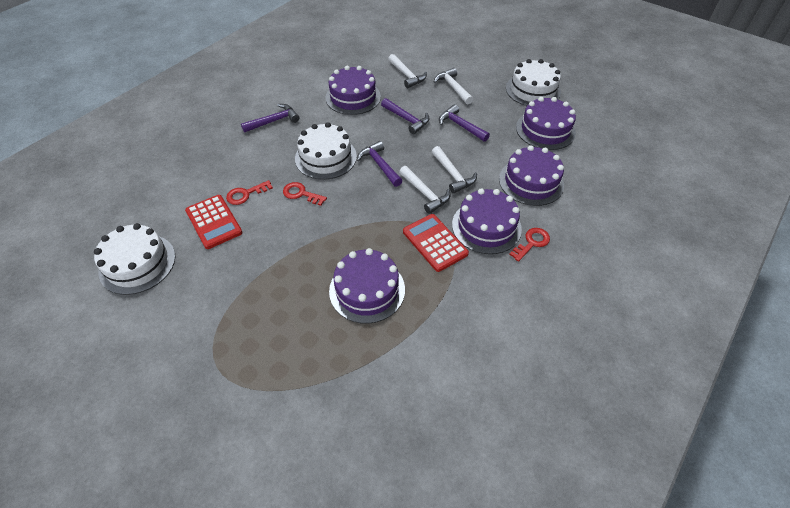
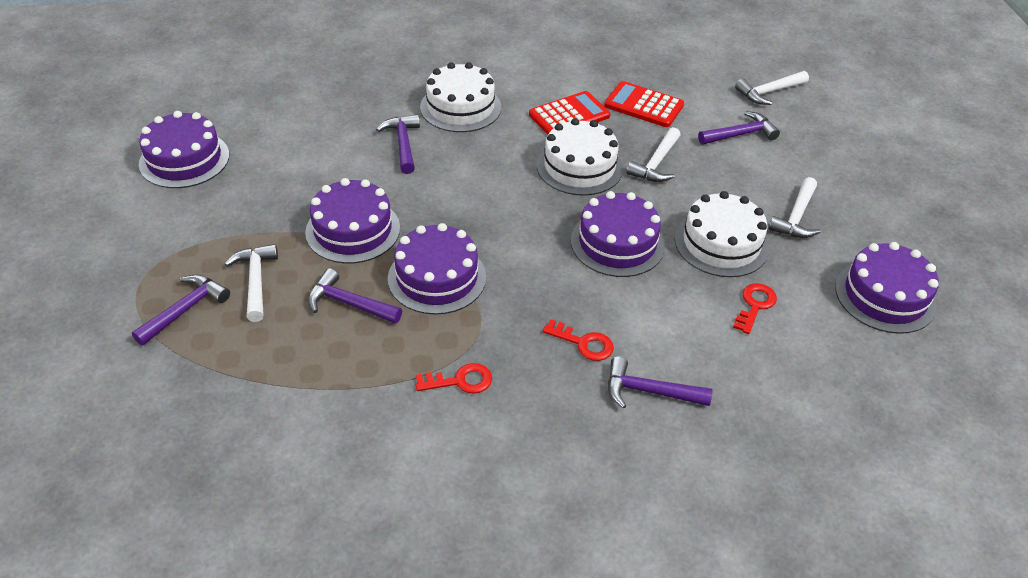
purple hammer: [241,104,299,133] [357,141,402,187] [381,98,430,134] [439,104,490,142] = 4 -> [132,274,230,346] [308,268,402,324] [376,114,420,174] [608,356,713,409] [698,111,780,145] = 5

